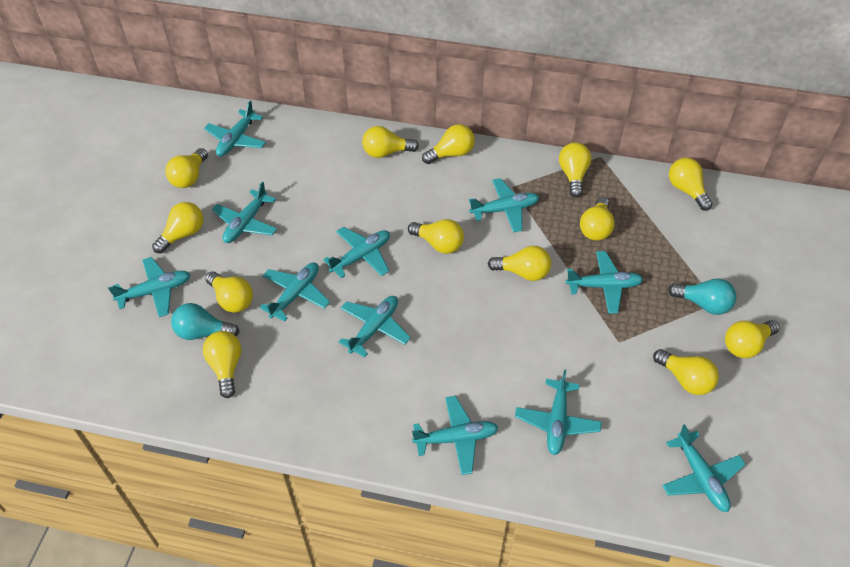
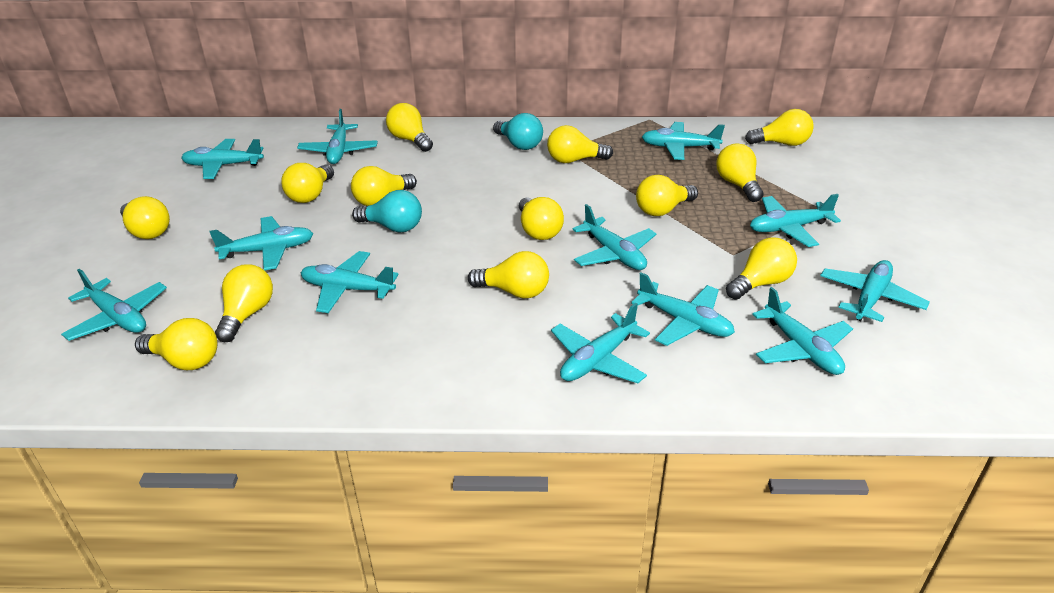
turquoise plane: [108,257,191,317] [204,101,266,156] [212,181,277,243] [259,262,330,322] [323,227,390,278] [339,296,411,358] [412,396,499,475] [469,178,539,233] [515,369,602,455] [566,251,643,314] [662,424,746,512] = 11 -> [61,269,167,341] [181,139,264,179] [209,216,313,271] [297,109,378,164] [301,251,399,313] [551,303,650,383] [572,204,656,270] [631,272,735,346] [642,122,725,160] [750,194,841,247] [752,287,853,375] [820,260,930,322] = 12

